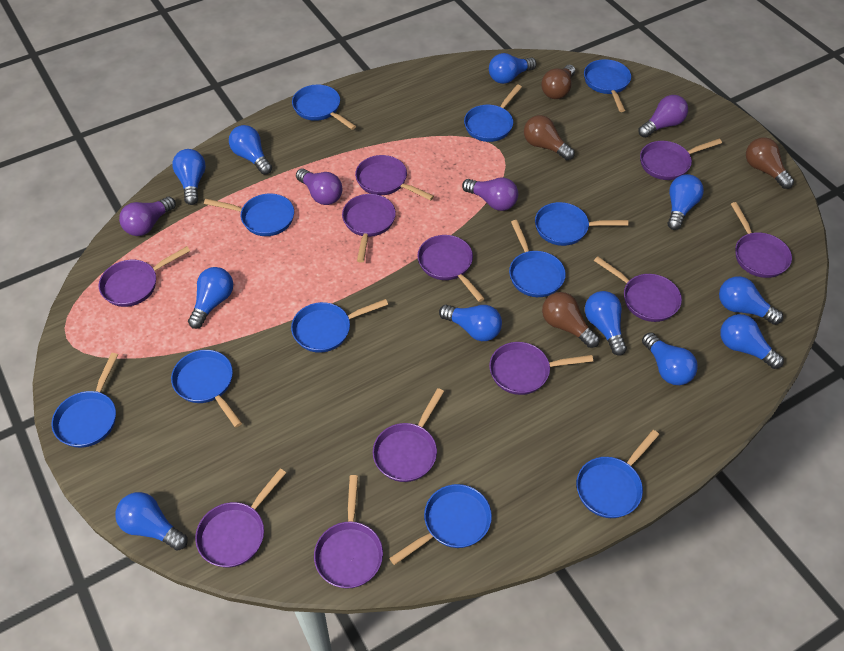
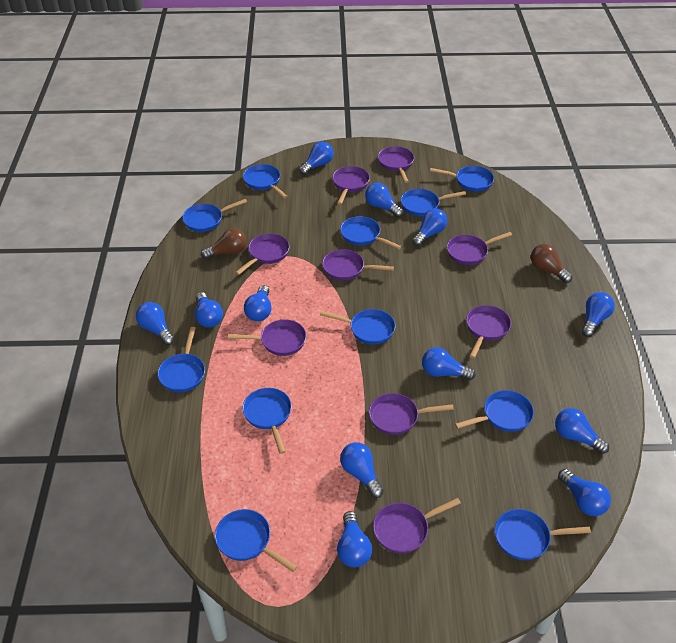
blue light bulb: [115,492,188,551] [172,149,206,205] [188,267,233,329] [229,125,272,175] [439,305,502,341] [489,53,536,84] [585,291,627,356] [642,332,698,385] [667,174,704,230] [719,276,783,325] [720,314,784,369] = 11 -> [136,302,174,345] [195,292,223,328] [244,285,271,321] [299,142,334,175] [337,511,372,568] [340,442,384,498] [365,183,403,217] [412,208,447,246] [422,347,475,380] [555,408,609,454] [558,469,611,516] [582,292,615,337] = 12
brown light bulb: [524,115,575,160] [541,65,575,99] [542,292,600,348] [746,137,794,189] = 4 -> [201,228,247,259] [531,244,573,283] = 2
purple light bulb: [119,197,176,236] [296,169,342,205] [462,177,518,211] [638,95,688,138] = 4 -> none = 0
purple pan: [99,246,190,307] [195,468,286,568] [314,475,383,588] [342,194,396,263] [355,155,434,201] [373,388,444,482] [418,235,485,302] [489,342,593,395] [594,256,682,322] [640,139,722,180] [731,202,792,278] = 11 -> [228,320,306,356] [235,233,290,275] [322,249,394,281] [332,166,370,205] [369,393,454,435] [373,498,461,554] [378,146,414,183] [447,232,512,265] [466,305,511,358] = 9

